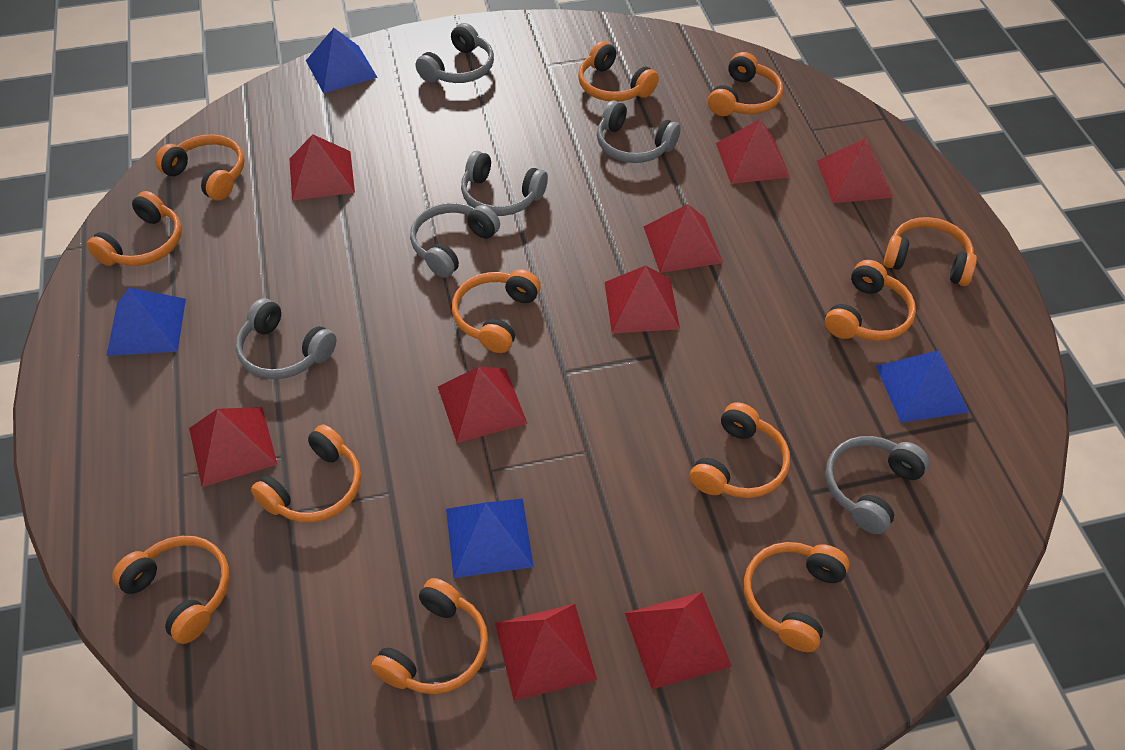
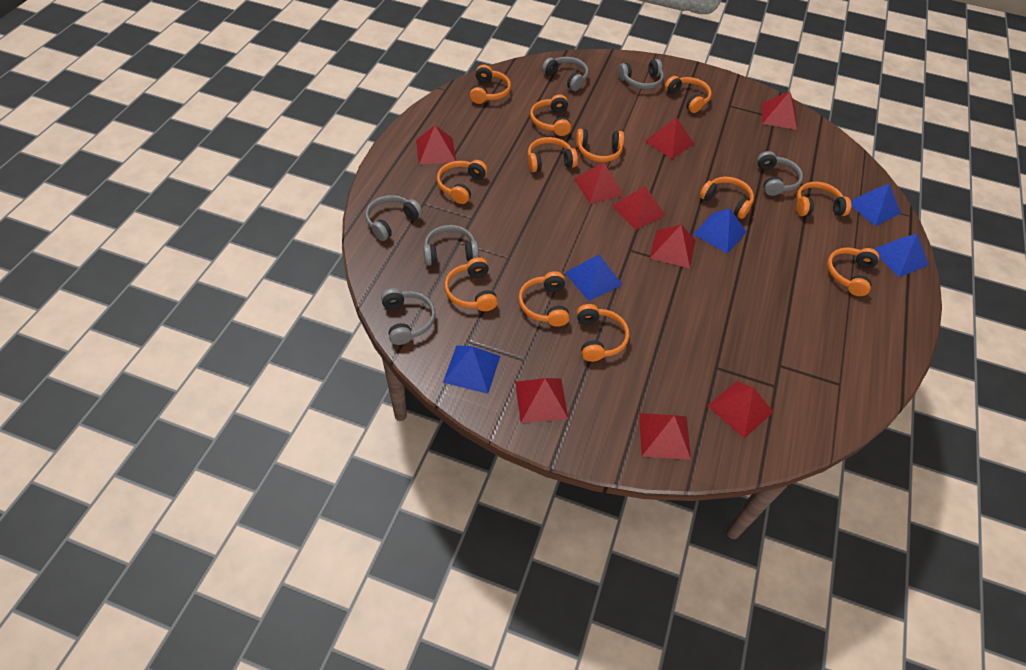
blue pyramid: [106,287,186,356] [306,28,378,93] [446,499,534,578] [876,350,969,423] = 4 -> [443,345,500,394] [565,255,623,301] [693,208,746,254] [851,184,901,226] [874,234,929,277] = 5

